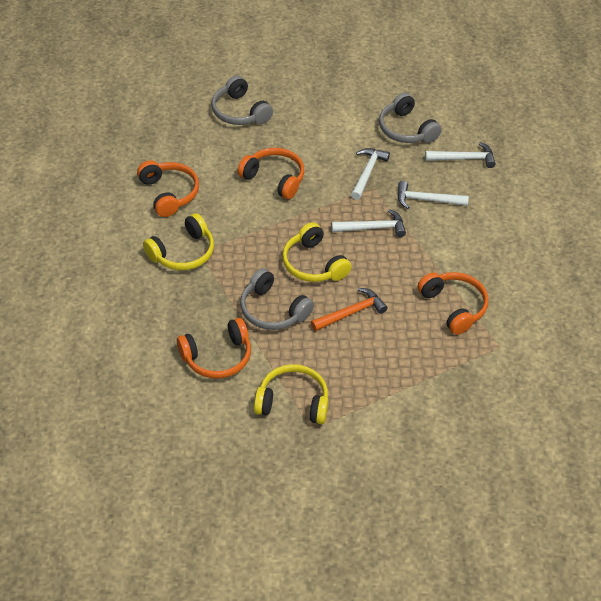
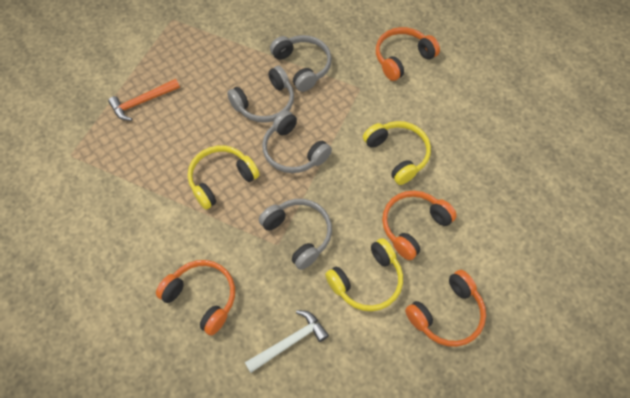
grey headphones: [211,75,273,125] [240,268,314,330] [379,93,442,143] = 3 -> [227,66,294,123] [259,199,332,270] [262,110,332,173] [270,35,332,92] = 4
white hammer: [331,209,406,237] [351,148,390,200] [398,181,469,209] [425,142,496,168] = 4 -> [245,310,329,373] = 1

